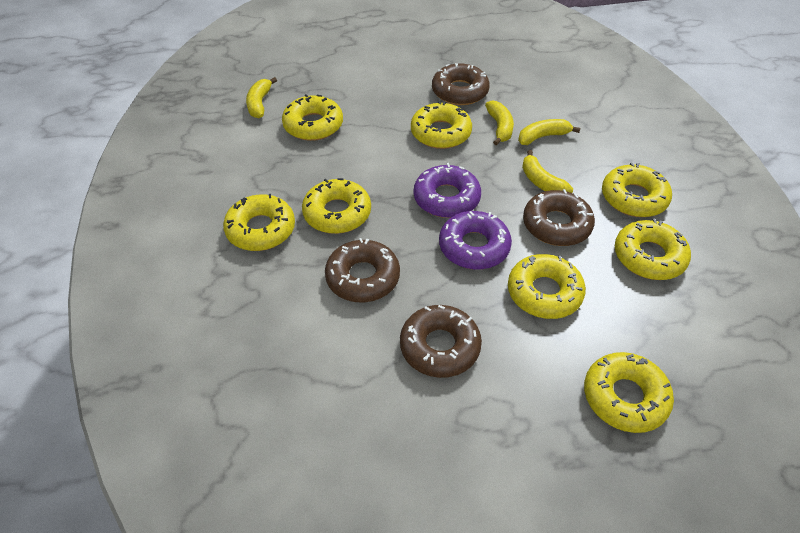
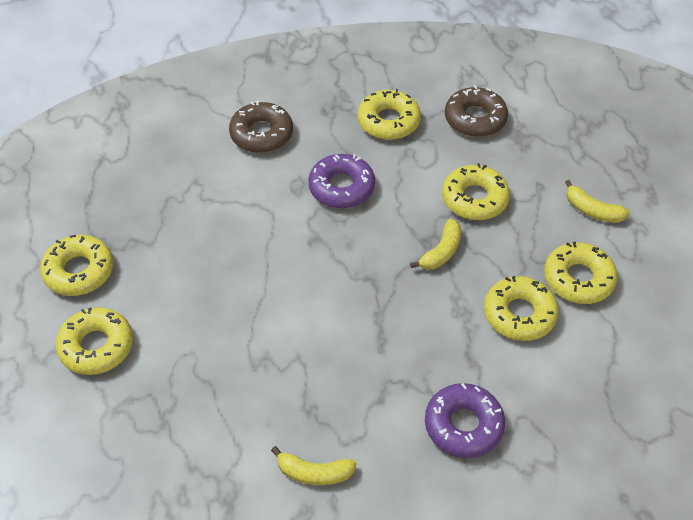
brown donut: [325,238,400,303] [400,305,482,378] [432,63,490,105] [523,189,595,246] = 4 -> [229,101,293,153] [445,85,508,137] = 2
yellow banana: [246,77,277,118] [485,100,514,145] [518,119,580,145] [522,150,573,193] = 4 -> [271,446,357,485] [410,219,461,269] [565,180,630,223] = 3
yellow donut: [223,194,295,251] [282,94,343,141] [302,178,371,234] [411,101,472,149] [508,254,586,319] [584,352,674,433] [602,162,672,217] [615,219,691,280] = 8 -> [40,235,114,296] [56,307,133,375] [357,89,421,140] [442,163,510,220] [484,276,559,341] [544,242,618,304] = 6

